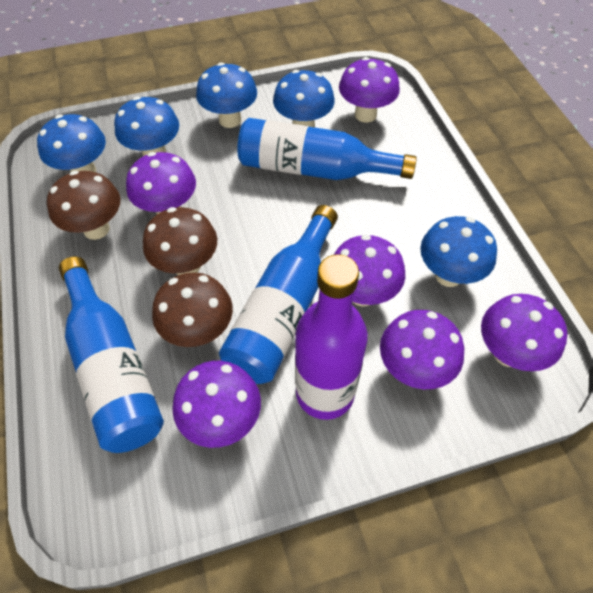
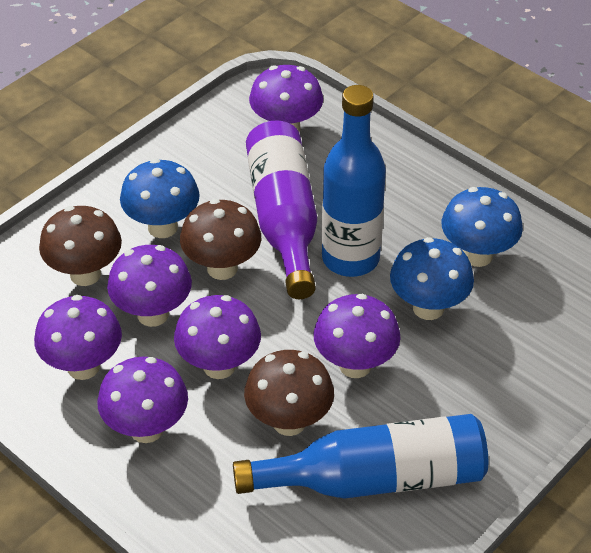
blue bottle: [59,256,164,453] [219,205,338,384] [237,118,417,180] = 3 -> [233,414,488,499] [322,85,386,277] = 2
blue mushroom: [37,114,106,172] [114,96,179,156] [196,62,257,128] [273,70,335,127] [420,216,497,287] = 5 -> [120,159,200,238] [390,237,474,320] [442,187,523,267] = 3

